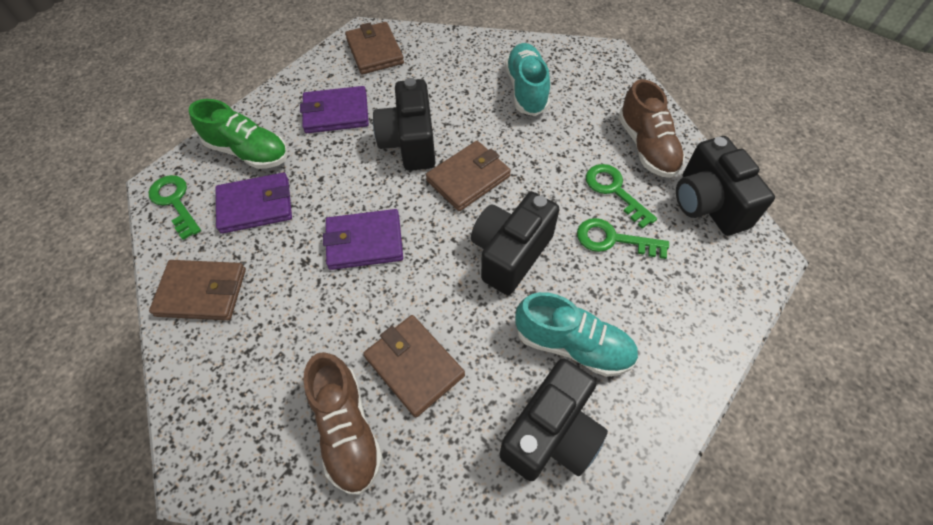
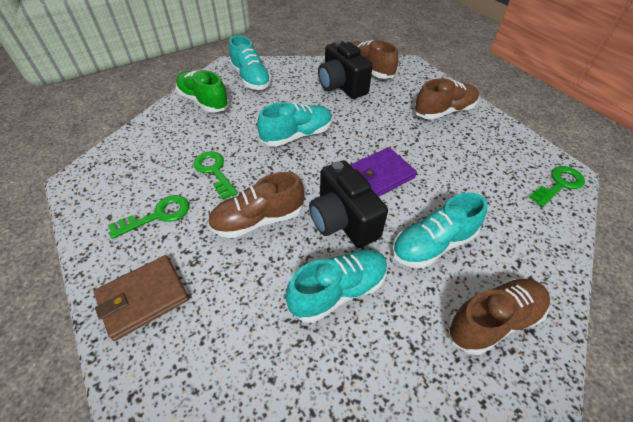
black camera: [373,78,435,171] [471,192,560,295] [499,359,608,481] [676,136,775,236] = 4 -> [309,160,388,248] [318,40,373,99] = 2
brown shoe: [303,352,383,495] [618,79,685,178] = 2 -> [208,172,304,238] [352,40,398,79] [414,78,479,120] [447,279,550,355] = 4
brown wallet: [149,260,246,320] [345,22,404,74] [363,315,465,417] [426,141,511,211] = 4 -> [94,255,189,341] = 1
purple wallet: [216,173,292,234] [300,86,369,133] [323,209,403,270] = 3 -> [350,147,417,197] = 1
turquoise shoe: [505,43,550,116] [515,292,638,377] = 2 -> [229,35,272,90] [257,102,332,147] [285,250,388,323] [392,192,488,268] = 4

